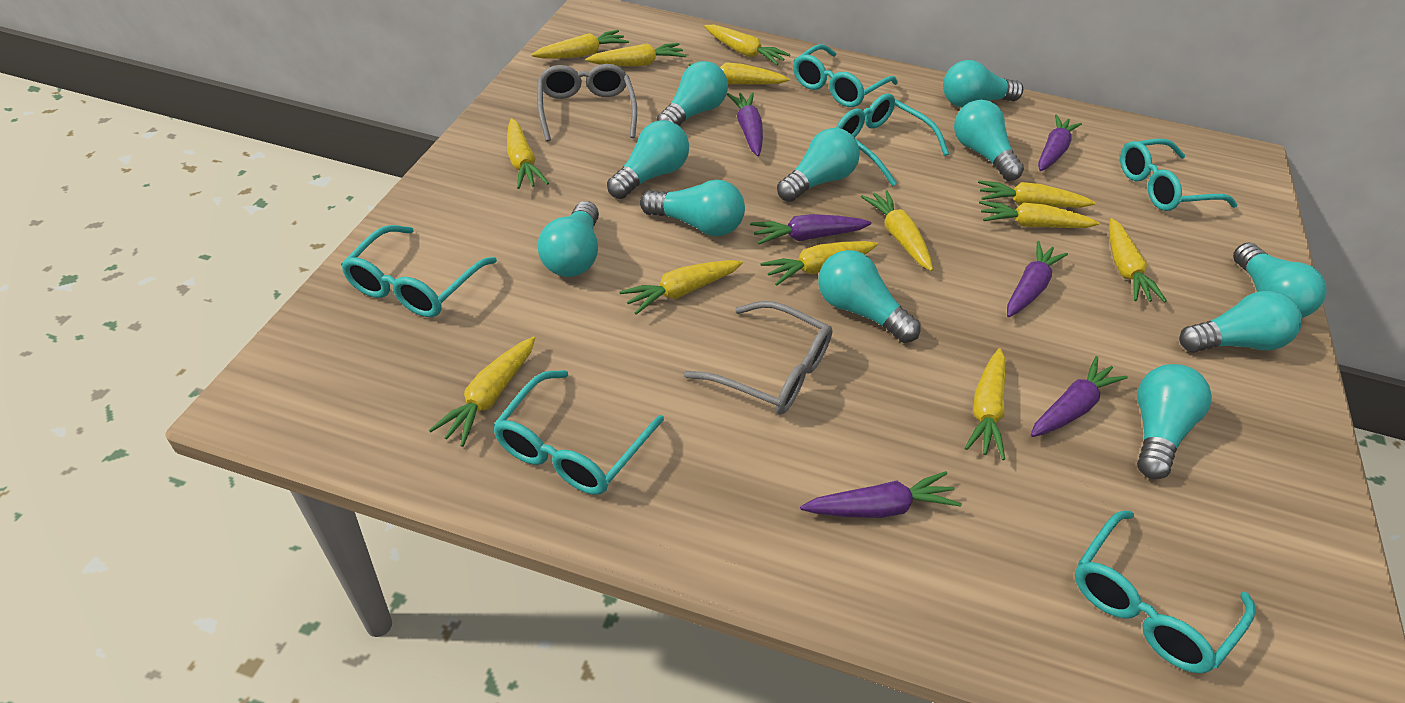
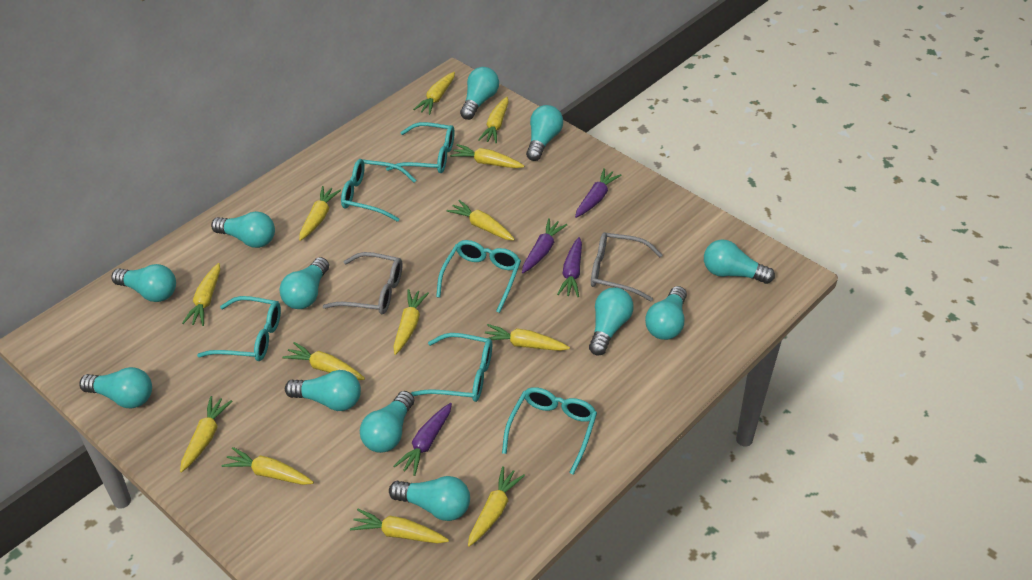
purple carrot: [727,92,763,156] [750,214,872,244] [800,471,962,518] [1007,241,1068,317] [1030,356,1128,437] [1038,115,1082,171] = 6 -> [394,403,452,476] [522,218,567,273] [557,237,582,297] [575,168,622,218] = 4
turquoise light bulb: [538,201,599,277] [607,120,689,199] [640,180,745,236] [656,61,728,125] [777,128,860,202] [818,250,921,343] [943,60,1023,108] [954,100,1024,181] [1137,364,1212,479] [1179,291,1302,352] [1233,242,1327,318] = 11 -> [79,367,152,408] [111,264,176,302] [211,211,275,248] [279,257,329,309] [285,370,361,411] [360,391,414,453] [389,476,470,521] [460,67,499,120] [526,105,563,161] [589,287,634,355] [645,286,687,340] [704,240,775,284] = 12

